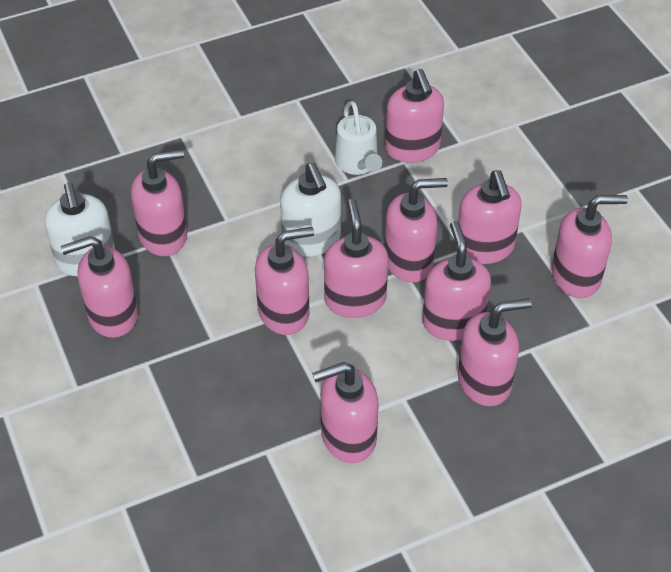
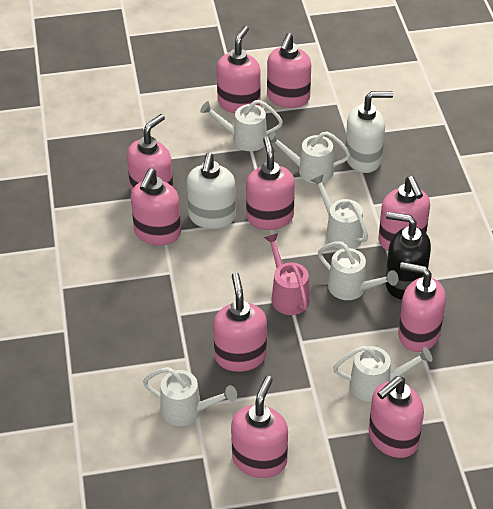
black soap dispenser: none = 0 -> [385,212,431,300] = 1
pink soap dispenser: [61,236,138,338] [131,149,187,256] [255,227,314,335] [312,362,379,463] [324,199,388,318] [385,69,444,163] [385,178,448,283] [422,221,491,341] [456,170,522,264] [458,298,532,406] [552,195,628,298] = 11 -> [127,114,173,192] [131,169,181,246] [213,272,267,372] [217,26,261,113] [231,376,288,478] [246,136,295,230] [267,33,311,108] [369,376,424,458] [379,176,430,251] [398,262,446,352] = 10
pink watering can: none = 0 -> [264,233,310,315] = 1
white watering can: [335,101,382,175] = 1 -> [143,367,237,426] [200,100,283,151] [268,131,350,184] [310,174,368,249] [318,242,398,300] [333,346,432,402] = 6

